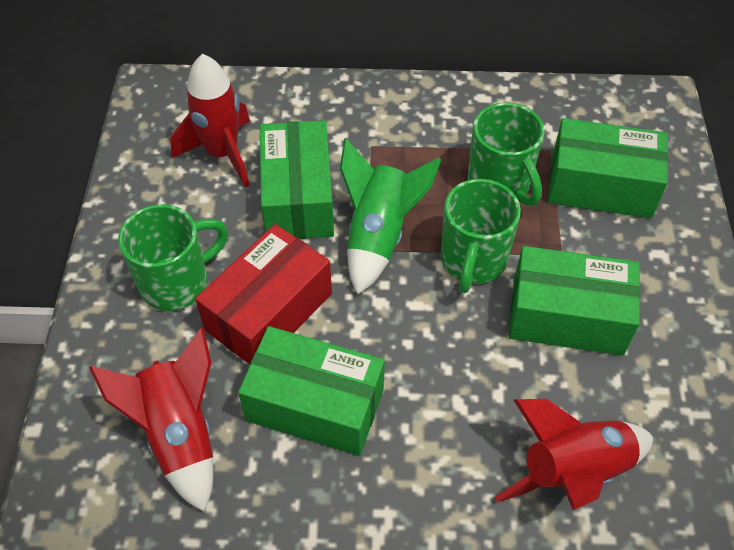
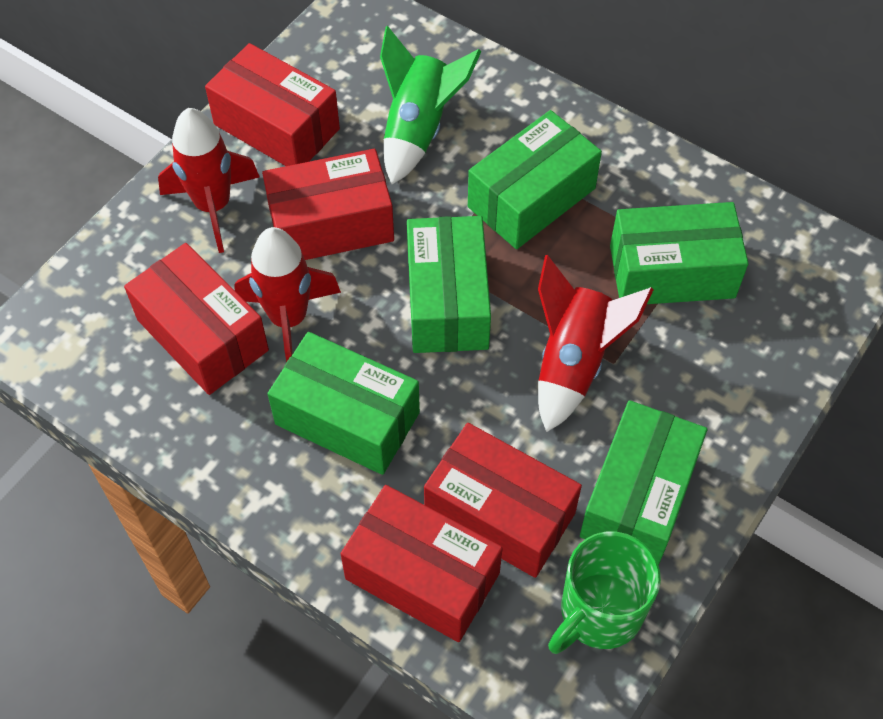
green box: [238,326,385,456] [260,120,334,239] [508,246,640,355] [548,118,669,218] = 4 -> [267,332,420,475] [407,216,491,353] [468,110,602,249] [580,400,707,566] [610,202,748,304] = 5
green mug: [118,204,228,311] [441,179,521,293] [468,103,545,206] = 3 -> [548,531,661,654] = 1
red box: [195,224,332,364] = 1 -> [124,243,269,395] [205,43,340,166] [262,149,394,260] [340,485,503,642] [424,423,582,578] = 5

